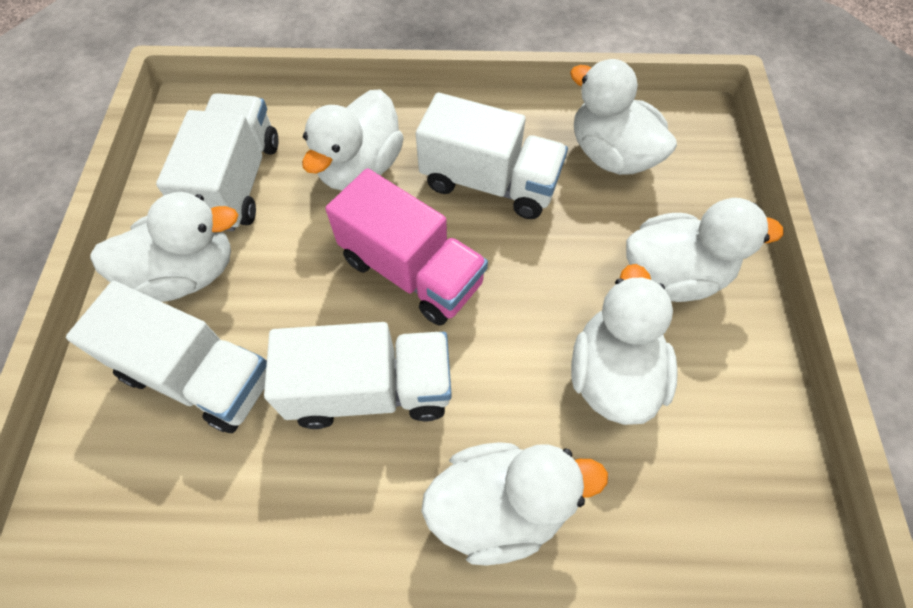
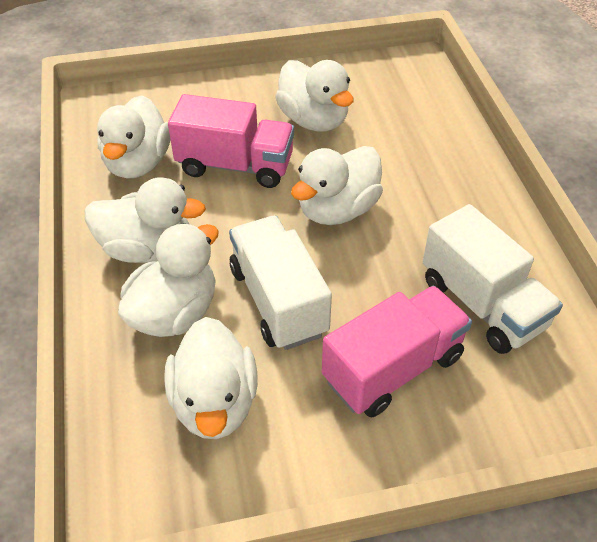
pink truck: [325,168,488,326] = 1 -> [168,94,294,188] [322,286,472,418] = 2
white truck: [66,281,267,433] [156,93,279,231] [264,322,452,429] [416,93,568,219] = 4 -> [229,216,332,350] [423,204,563,354] = 2

